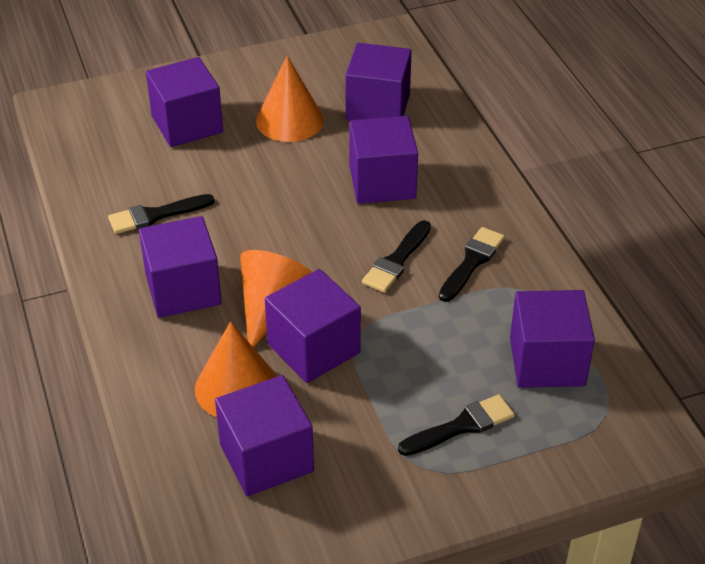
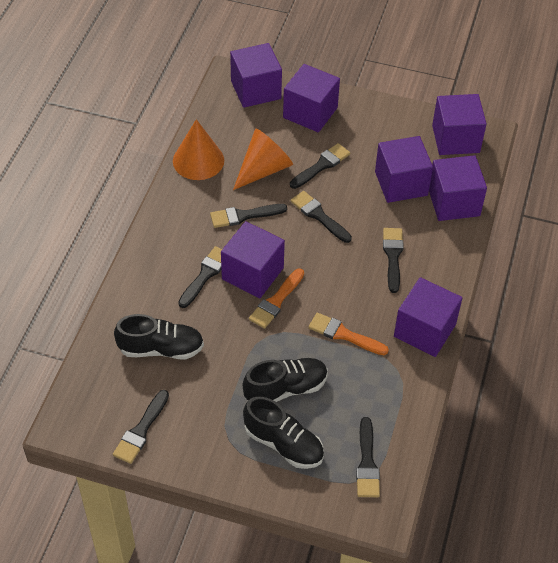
black brush: [108,194,215,234] [362,220,431,293] [398,394,515,456] [439,227,505,302] = 4 -> [113,390,169,464] [178,246,222,308] [210,204,287,228] [290,143,350,189] [291,191,352,243] [356,417,380,497] [383,228,404,293] = 7
black shoe: none = 0 -> [114,314,204,359] [242,358,328,402] [243,397,324,469] = 3
orange brush: none = 0 -> [249,268,304,329] [308,313,389,355] = 2
orange cone: [195,321,277,417] [240,250,312,348] [256,56,324,142] = 3 -> [173,119,224,180] [233,129,293,190] = 2

